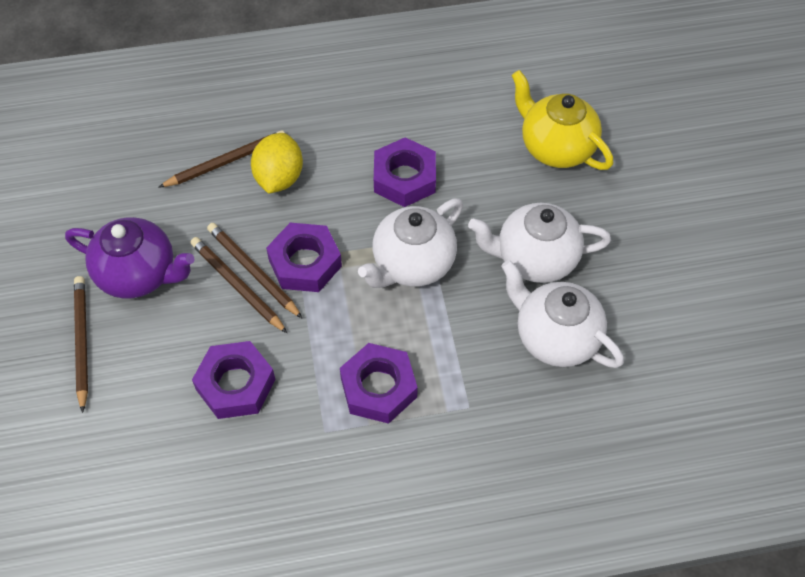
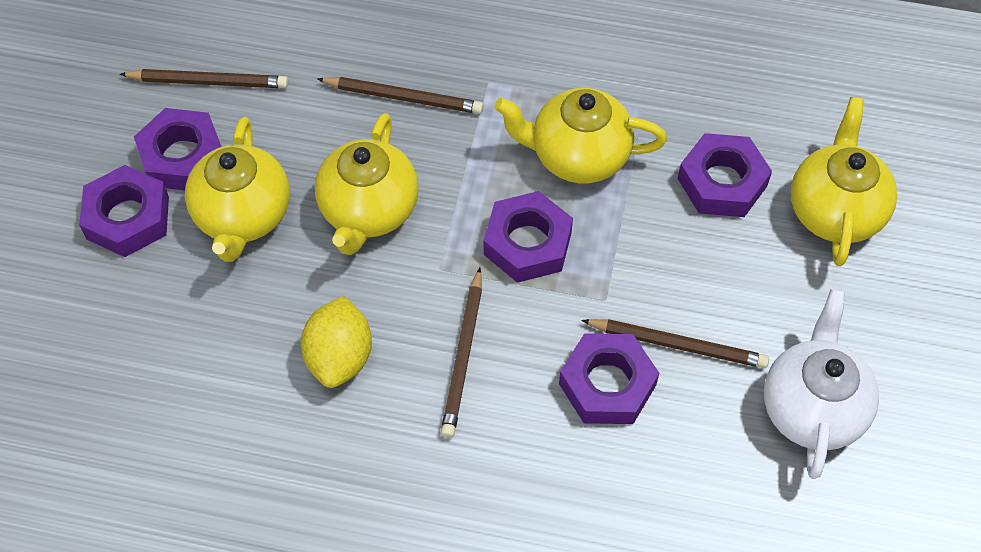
purple nut: [192,341,276,419] [266,223,342,292] [340,343,418,424] [374,137,436,207] = 4 -> [79,165,169,257] [134,108,221,190] [484,191,573,283] [559,333,659,424] [678,133,772,217] = 5
purple teapot: [65,217,194,298] = 1 -> none = 0
white teapot: [358,199,463,288] [468,203,611,283] [501,260,624,368] = 3 -> [764,289,879,479] = 1
yellow teapot: [511,70,613,170] = 1 -> [185,117,290,262] [315,113,419,255] [494,88,667,184] [791,97,897,266] = 4

